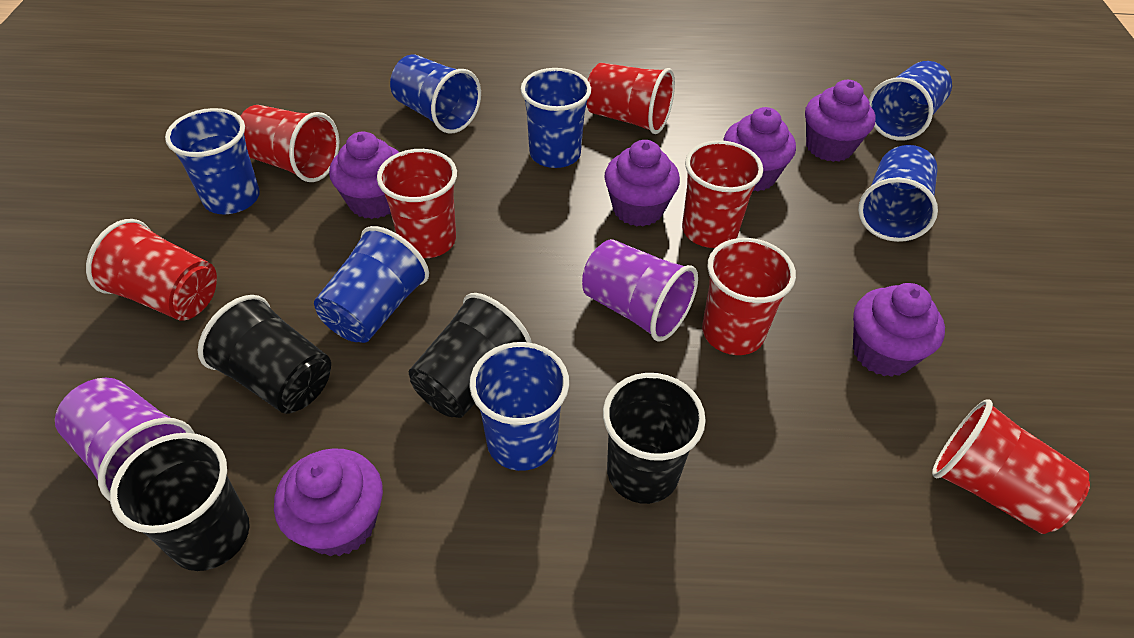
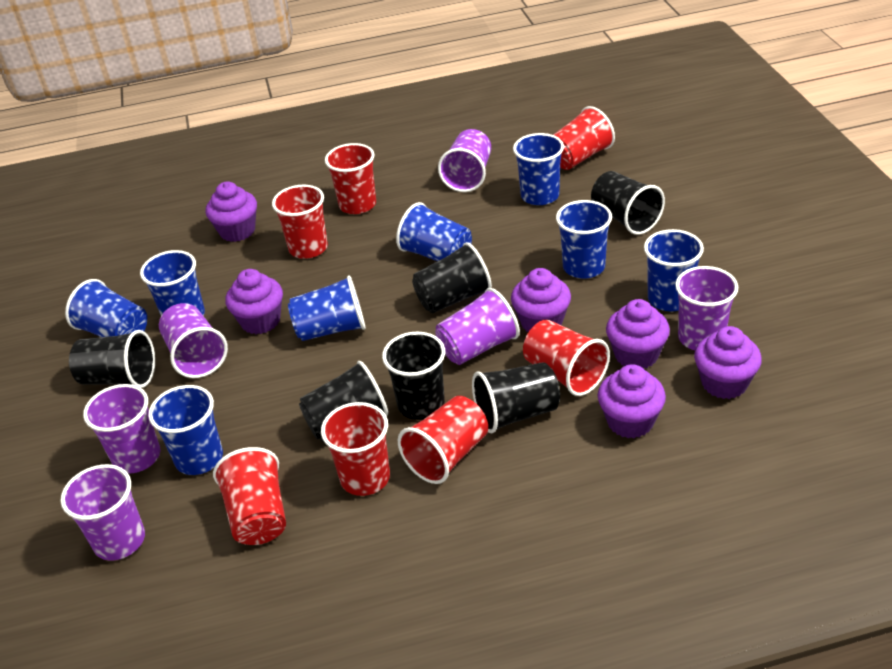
black cup: [110,433,250,571] [198,295,331,414] [409,293,532,418] [603,373,706,504] = 4 -> [69,330,155,388] [299,361,388,442] [382,331,445,420] [412,242,492,313] [472,362,560,433] [591,171,665,235] = 6
blue cup: [165,108,260,215] [314,226,429,343] [390,54,481,133] [469,342,569,471] [521,68,591,168] [858,145,938,242] [869,61,952,141] = 7 -> [65,279,147,337] [140,250,205,316] [148,385,223,475] [288,276,365,341] [396,202,472,261] [513,133,564,205] [556,200,612,278] [644,229,704,311] = 8
purple cup: [55,378,195,501] [582,239,698,342] = 2 -> [60,464,145,561] [83,384,160,474] [159,303,228,378] [435,288,520,365] [438,129,491,192] [675,266,738,350] = 6

